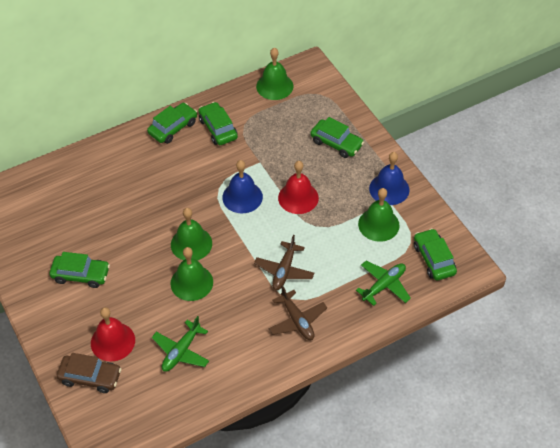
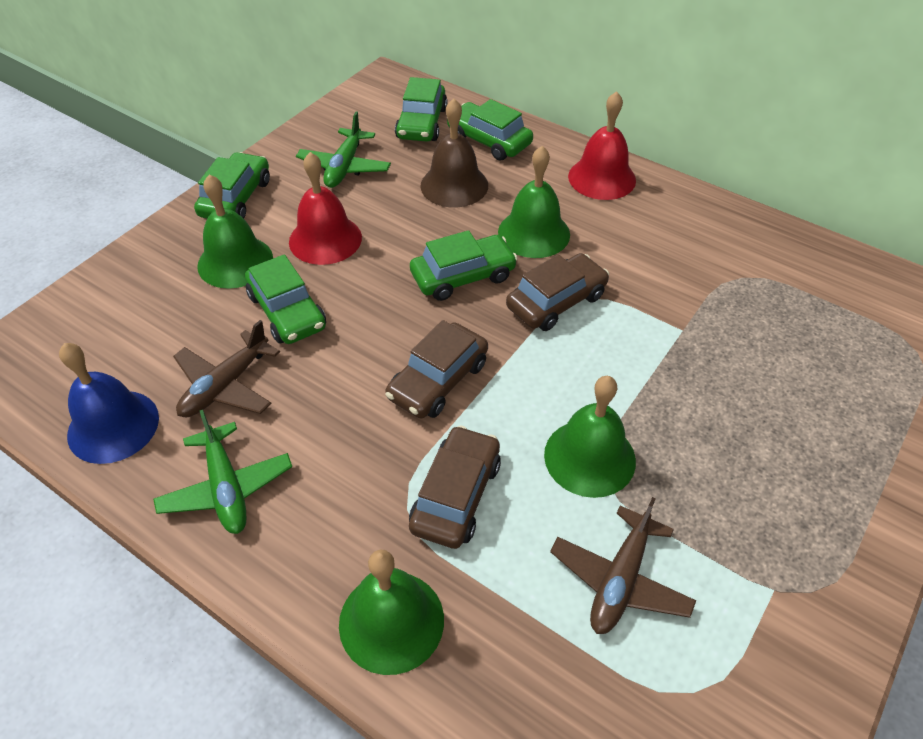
blue bell: [222,160,263,213] [369,152,409,205] = 2 -> [59,343,159,464] = 1
brown bell: none = 0 -> [420,98,488,207] = 1
brown car: [57,353,121,393] = 1 -> [385,320,488,419] [409,425,501,549] [506,253,609,331] = 3

